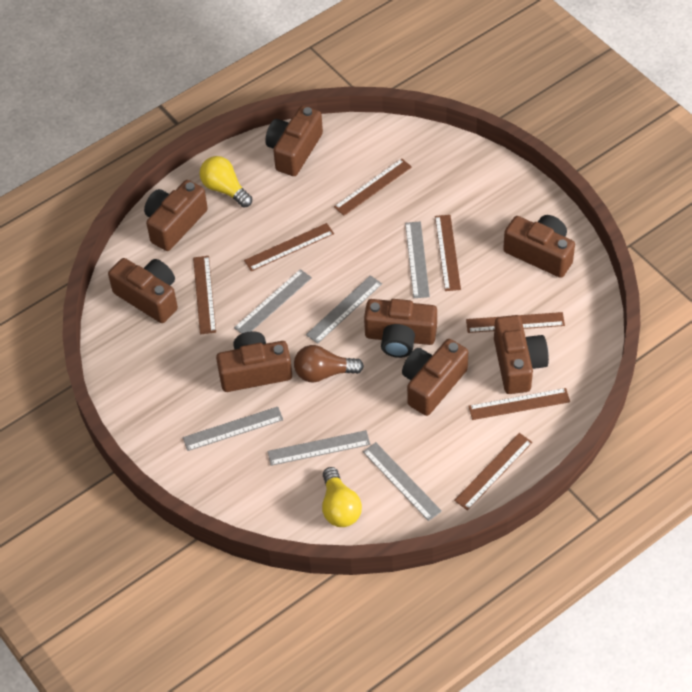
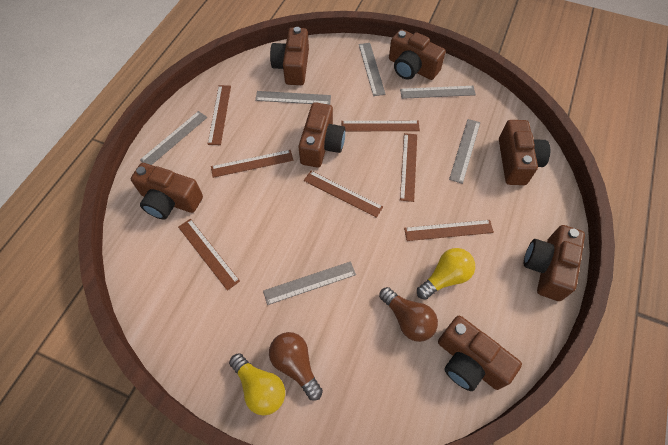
brown camera: [108,258,178,323] [144,180,208,251] [216,331,292,392] [265,106,323,176] [364,299,437,358] [402,339,468,416] [494,315,549,394] [503,215,575,278] = 8 -> [131,163,203,220] [270,27,309,85] [299,102,345,168] [389,29,446,80] [438,316,522,391] [499,120,550,185] [524,225,585,301] = 7
brown light bulb: [294,345,364,383] = 1 -> [269,332,323,401] [379,287,438,342] = 2

